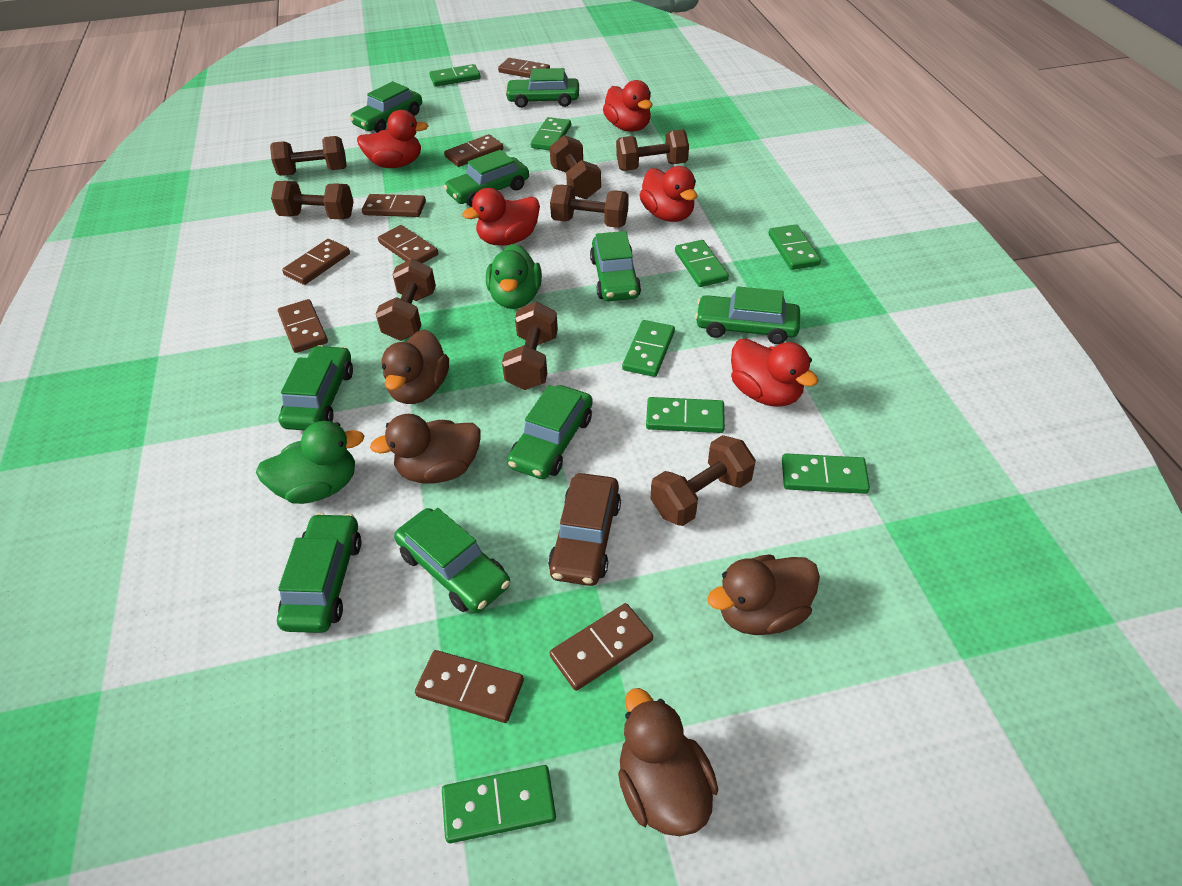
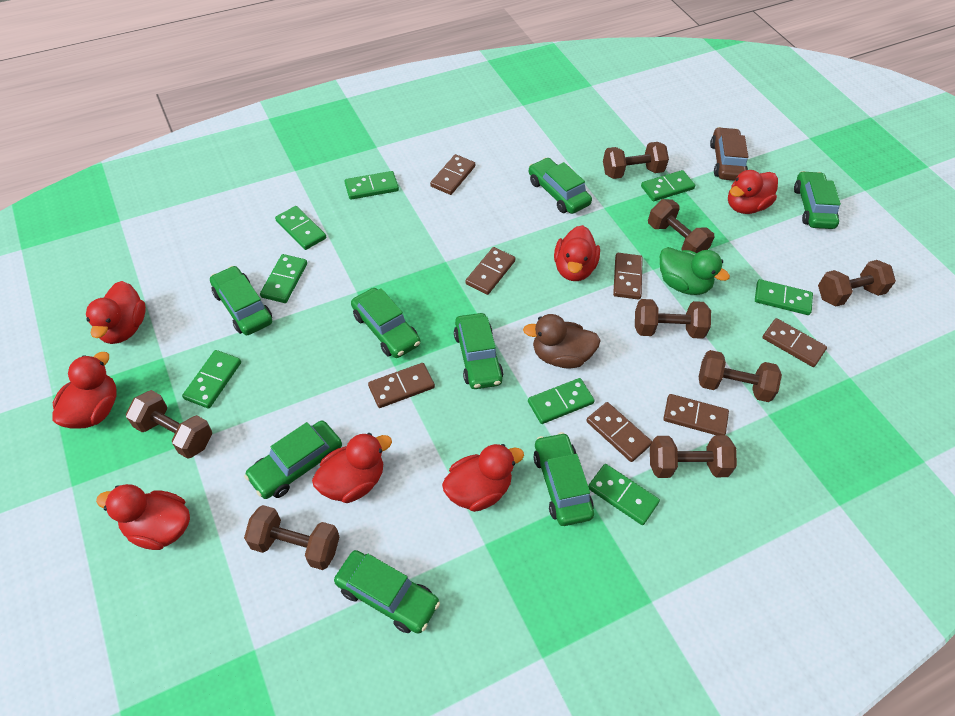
brown domino: [278,299,328,353] [282,239,350,285] [362,194,426,217] [378,225,438,263] [415,650,524,723] [444,134,503,167] [498,58,550,78] [550,603,653,691] = 8 -> [368,363,435,408] [430,154,475,195] [465,247,515,295] [586,402,652,462] [613,253,643,300] [663,394,729,435] [762,318,827,367] = 7
brown duck: [370,414,480,484] [382,330,449,404] [618,688,718,836] [707,554,820,635] = 4 -> [523,314,601,368] = 1
green car: [277,513,361,633] [278,345,353,430] [350,81,422,133] [394,508,510,613] [444,150,529,207] [505,68,579,108] [507,385,593,479] [590,231,641,301] [695,287,800,344] = 9 -> [210,266,272,335] [244,421,342,499] [334,550,440,634] [351,288,421,358] [454,313,503,389] [528,158,592,214] [533,432,594,526] [794,171,841,229] = 8
green duck: [256,421,364,504] [486,244,542,309] = 2 -> [660,247,730,295] = 1
red duck: [357,110,429,168] [462,188,540,246] [603,80,652,132] [639,166,698,222] [731,338,818,407] = 5 -> [52,352,116,429] [86,281,146,344] [96,484,190,550] [312,433,392,503] [442,444,524,512] [554,225,600,281] [728,170,778,214] = 7

